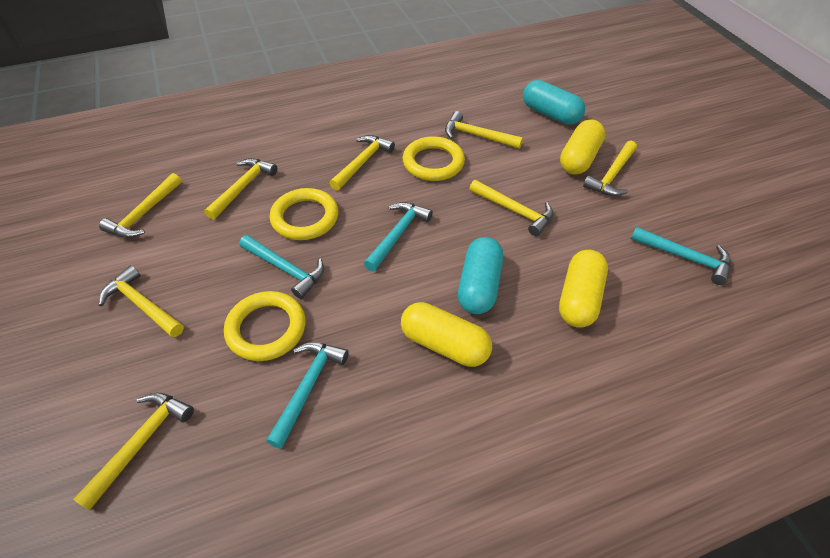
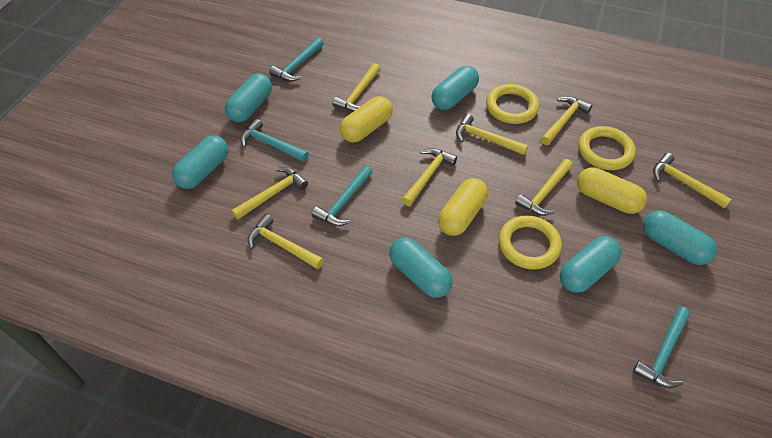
turquoise capsule: [458,237,503,314] [523,80,585,125] = 2 -> [172,135,228,189] [225,73,272,122] [389,238,452,298] [431,66,479,110] [560,236,622,293] [643,210,717,265] = 6

